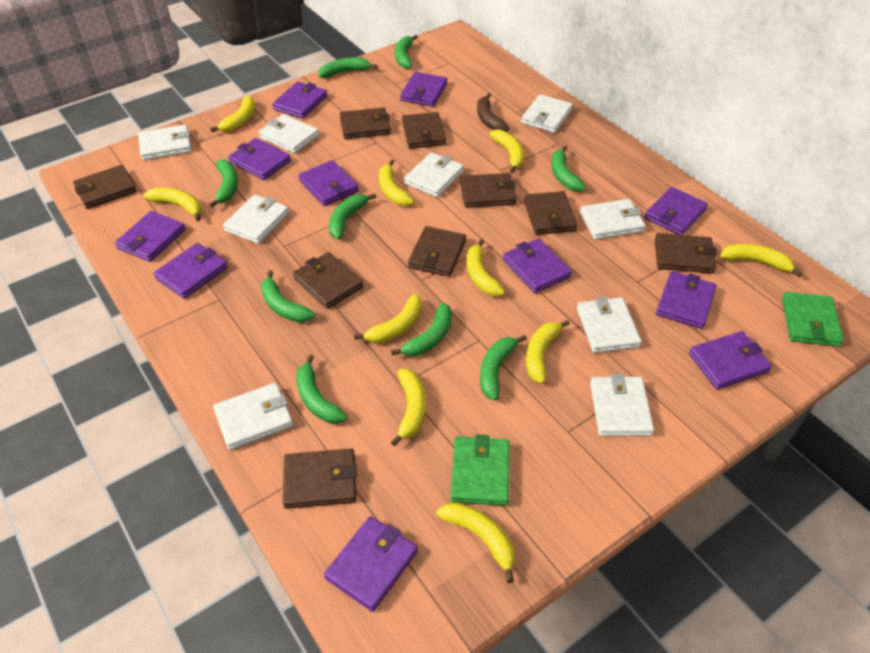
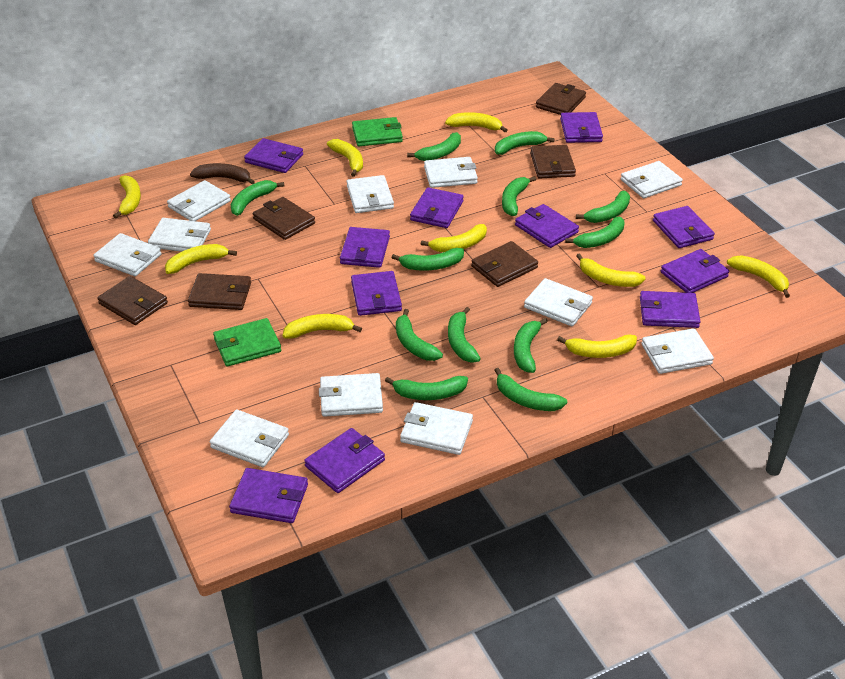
brown wallet: [73,165,137,209] [283,449,357,509] [293,252,363,309] [340,107,391,139] [402,112,446,149] [408,226,466,277] [460,173,517,208] [524,191,577,235] [655,233,717,274] = 9 -> [97,276,168,325] [188,273,251,310] [253,197,315,240] [471,241,538,287] [530,145,576,179] [536,83,586,115] = 6
green banana: [209,159,238,208] [261,270,315,323] [296,355,348,424] [318,57,377,78] [329,193,376,239] [391,302,452,356] [395,35,418,69] [480,335,527,401] [551,145,586,191] = 9 -> [231,180,285,216] [385,376,468,400] [392,248,464,271] [396,309,443,361] [407,132,461,161] [448,307,481,363] [494,368,567,411] [495,131,555,155] [502,176,536,216] [514,318,548,373] [565,216,625,248] [576,191,630,223] = 12
white wallet: [138,125,192,160] [213,383,293,450] [223,195,289,244] [258,114,319,153] [404,152,464,197] [521,94,573,133] [577,297,641,353] [580,199,646,240] [590,374,654,436] = 9 -> [93,233,162,276] [148,218,211,252] [167,180,231,221] [210,410,289,467] [319,373,383,417] [346,175,394,213] [400,402,473,455] [424,157,478,188] [524,278,593,326] [621,161,683,198] [641,328,714,374] = 11
yellow banana: [144,188,201,221] [210,96,255,132] [354,294,422,343] [379,160,414,206] [391,369,426,446] [436,503,515,583] [466,239,505,296] [489,129,524,173] [526,320,570,384] [720,244,802,277] = 10 -> [113,175,141,219] [165,244,237,274] [283,314,362,339] [327,139,363,177] [421,224,487,252] [445,112,507,133] [557,335,637,358] [576,253,646,287] [727,255,790,298] = 9

